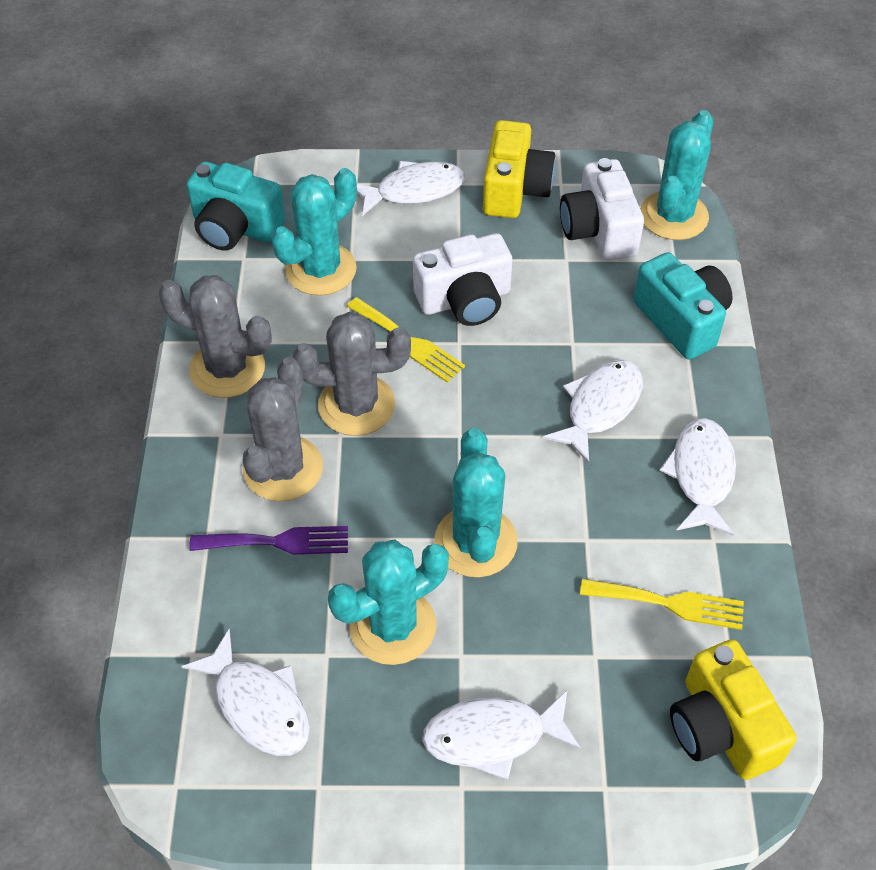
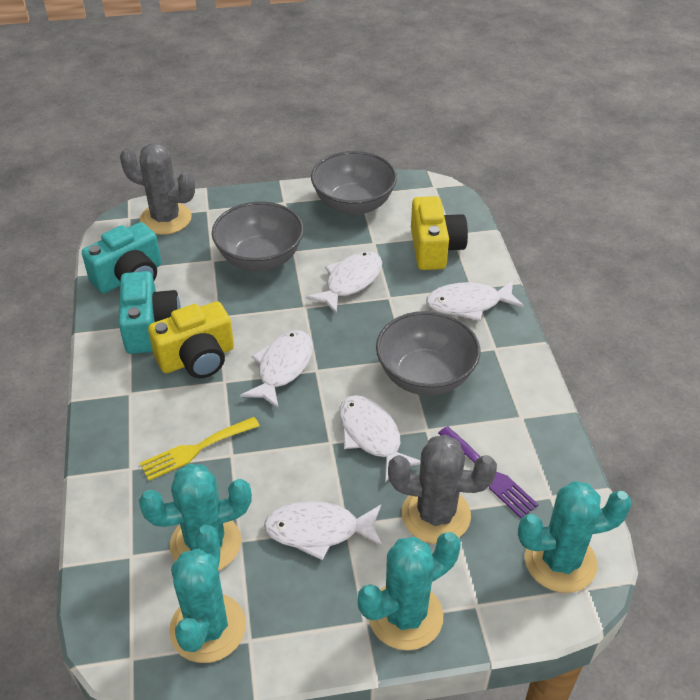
grey bowl: none = 0 -> [212,202,304,271] [311,151,397,215] [376,311,480,396] = 3
grey cactus: [158,275,272,398] [243,357,323,501] [293,312,411,436] = 3 -> [120,143,195,235] [388,434,497,544] = 2
white camera: [413,233,512,326] [560,158,644,260] = 2 -> none = 0
yellow fork: [347,297,465,383] [580,579,744,630] = 2 -> [140,417,260,481] = 1

